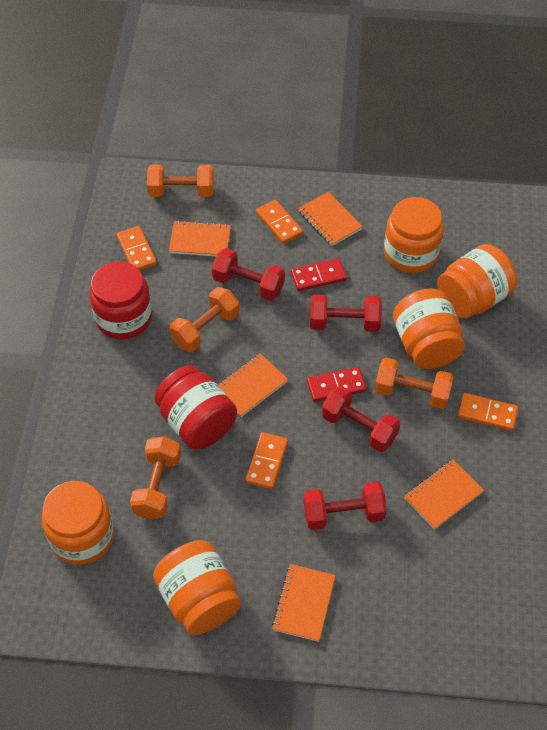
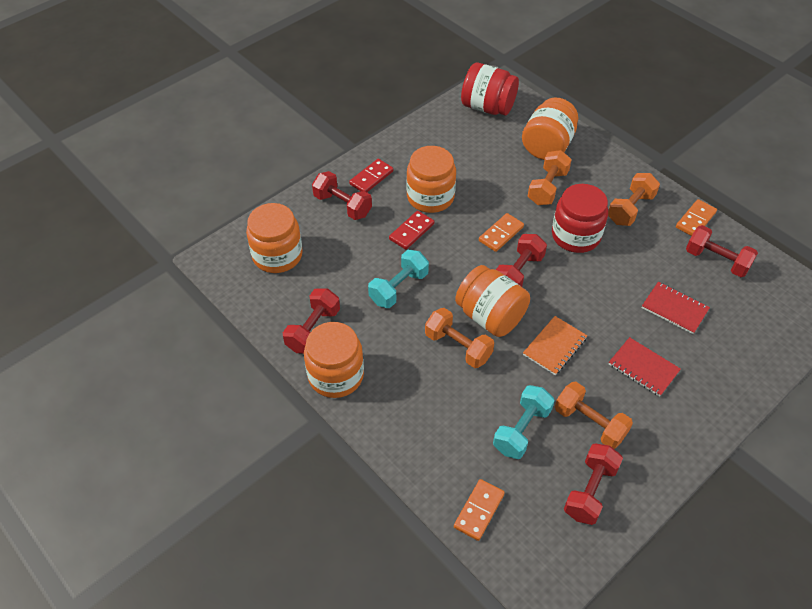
orange domino: [117,226,157,270] [245,432,288,489] [256,200,303,244] [458,393,518,431] = 4 -> [454,479,505,541] [479,213,524,252] [676,199,717,236] = 3
orange notebook: [169,220,231,256] [217,353,288,417] [272,564,336,642] [298,192,363,246] [404,459,484,530] = 5 -> [523,316,588,375] = 1
red dumbbell: [212,248,285,301] [303,482,387,530] [310,294,382,332] [322,386,400,452] = 4 -> [283,288,340,354] [312,171,372,220] [496,234,547,287] [564,443,623,525] [686,225,758,277] = 5
red notebook: none = 0 -> [609,337,681,397] [642,282,710,334] = 2
turquoise dumbbell: none = 0 -> [368,250,429,308] [493,385,555,459] = 2

